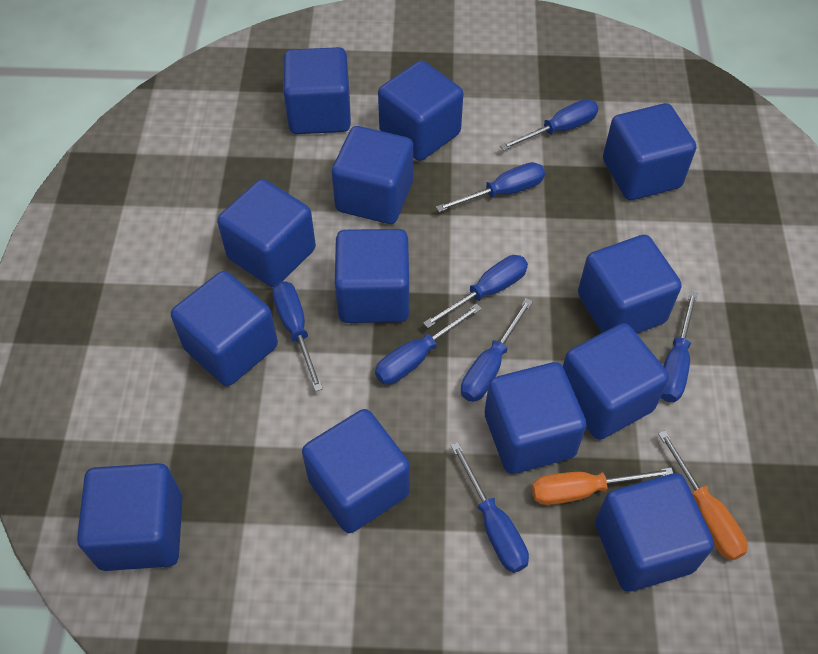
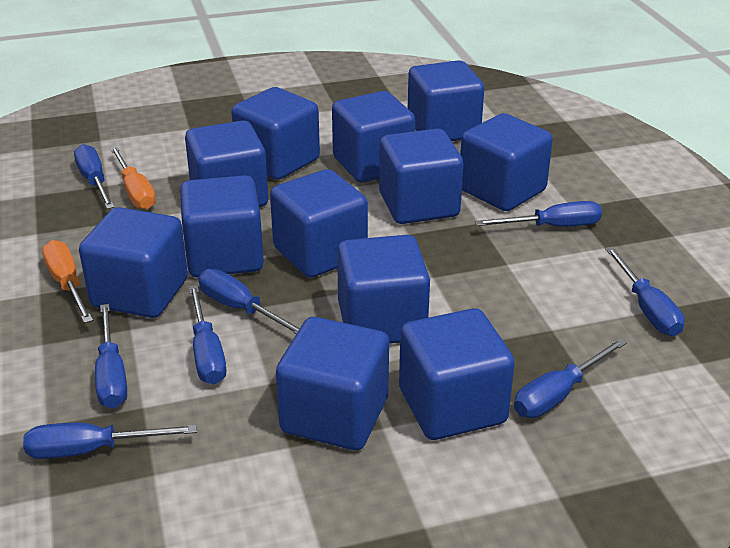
blue cube: [77,463,182,571] [171,271,278,386] [217,179,316,287] [283,47,351,134] [302,409,410,533] [332,126,413,224] [335,229,409,323] [378,61,463,161] [485,362,587,474] [563,323,669,440] [578,235,682,334] [595,473,714,592] [603,103,696,200] = 13 -> [79,207,188,318] [180,175,264,277] [185,120,268,207] [231,87,320,180] [270,169,368,278] [276,317,389,450] [332,91,415,182] [337,235,430,344] [379,129,463,224] [399,308,515,440] [408,60,484,141] [460,113,553,211] = 12

